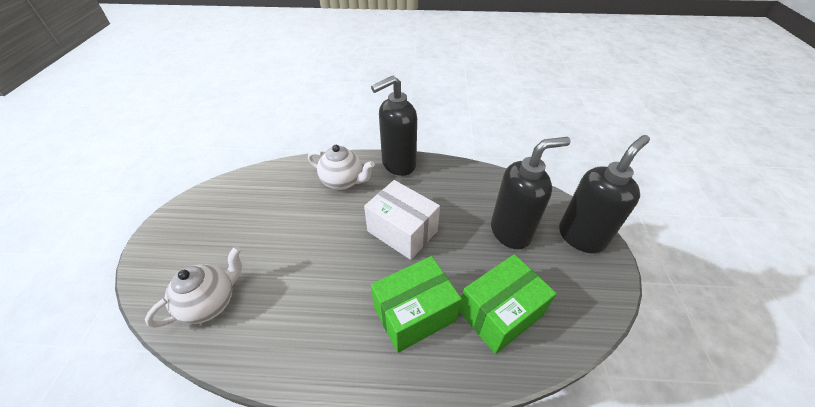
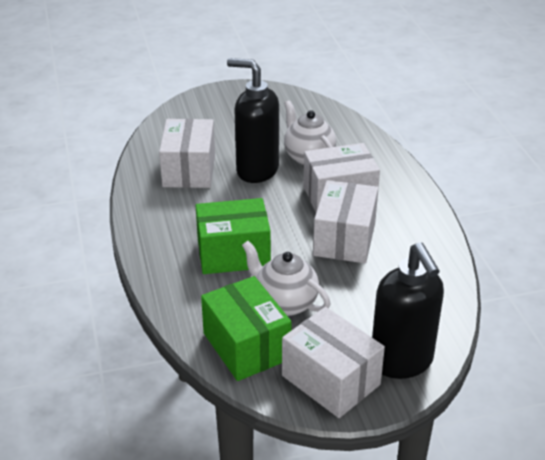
black soap dispenser: [371,75,417,176] [491,137,571,249] [559,135,650,253] = 3 -> [227,58,279,183] [372,242,444,379] = 2
white box: [364,180,440,260] = 1 -> [159,119,215,188] [282,307,385,418] [303,143,380,212] [313,180,378,263] = 4

